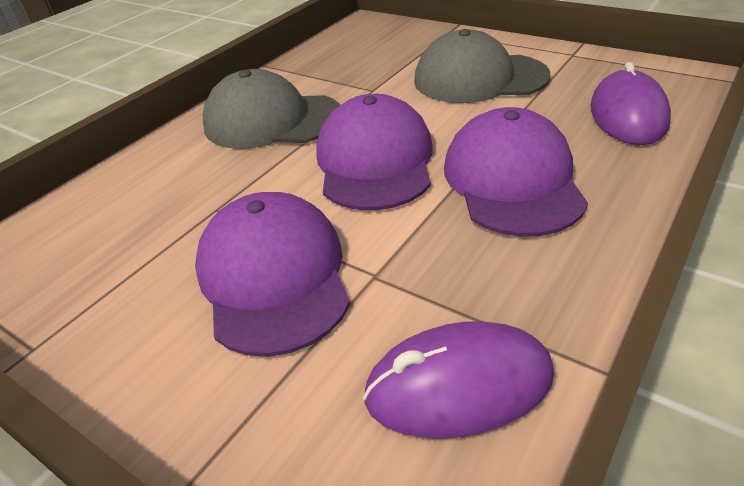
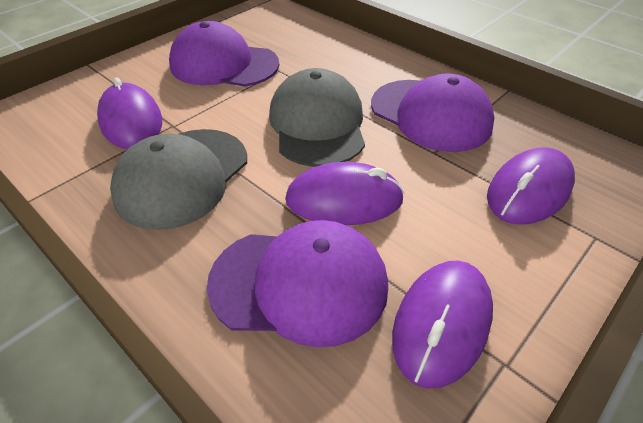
purple mouse: [363,321,554,438] [590,62,671,145] = 2 -> [97,77,162,149] [285,162,404,225] [392,260,493,389] [487,147,575,225] = 4

